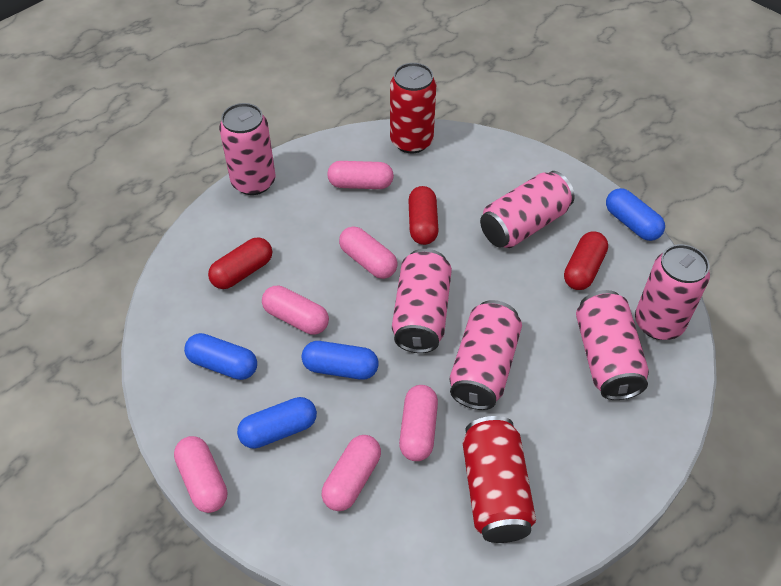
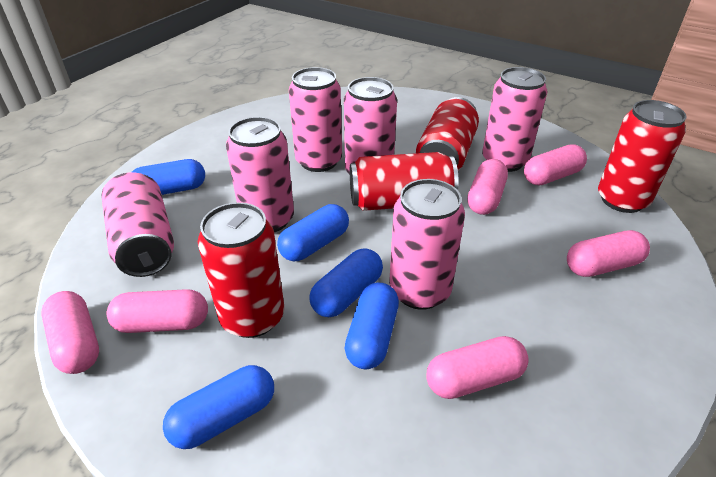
blue capsule: [184,333,257,380] [237,397,317,449] [302,341,379,380] [606,188,665,241] = 4 -> [132,159,205,195] [163,365,274,449] [277,204,349,261] [310,248,383,317] [344,283,399,369] = 5
red can: [390,63,436,154] [463,416,536,543] = 2 -> [198,202,284,338] [350,152,458,211] [416,97,479,171] [598,100,687,213] = 4
red capsule: [208,237,272,289] [408,186,439,245] [564,231,608,290] = 3 -> none = 0

